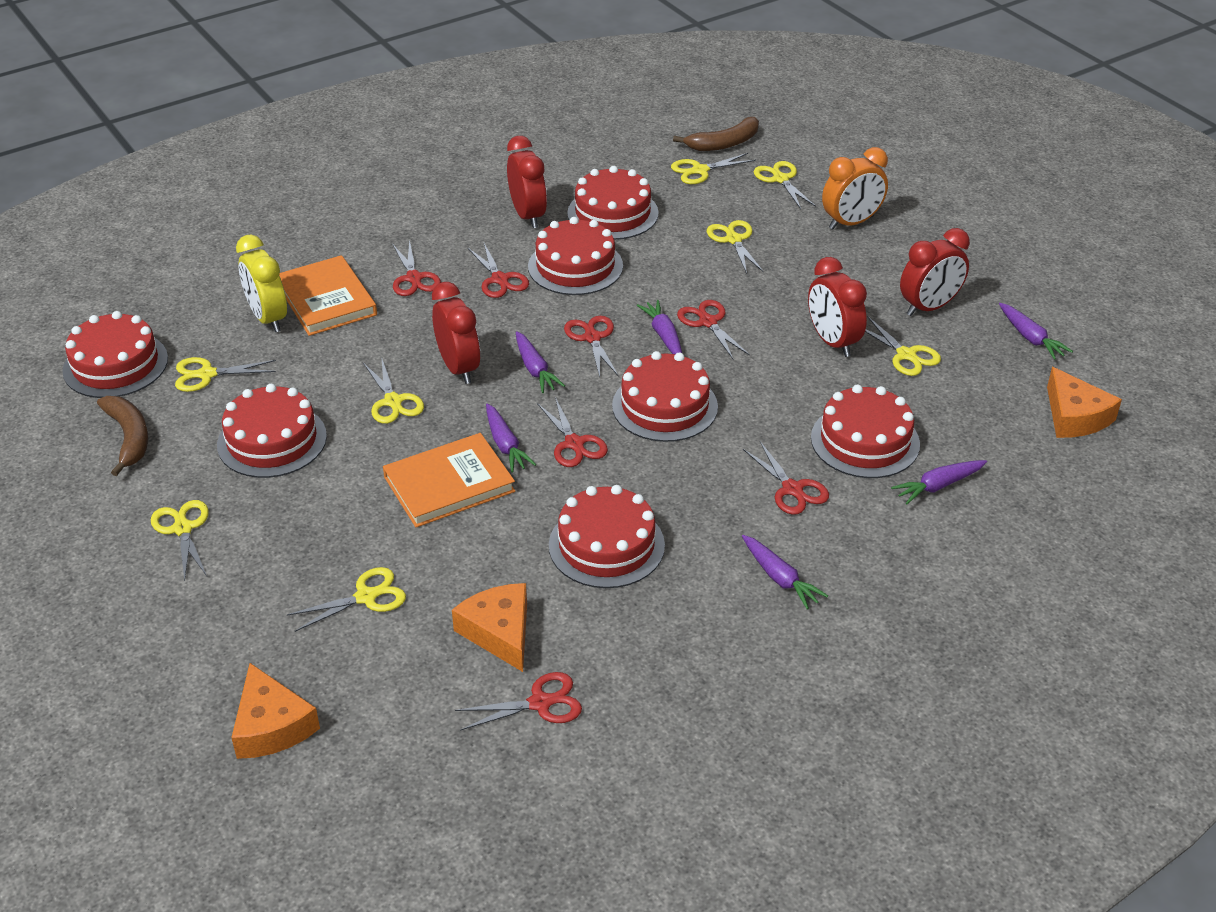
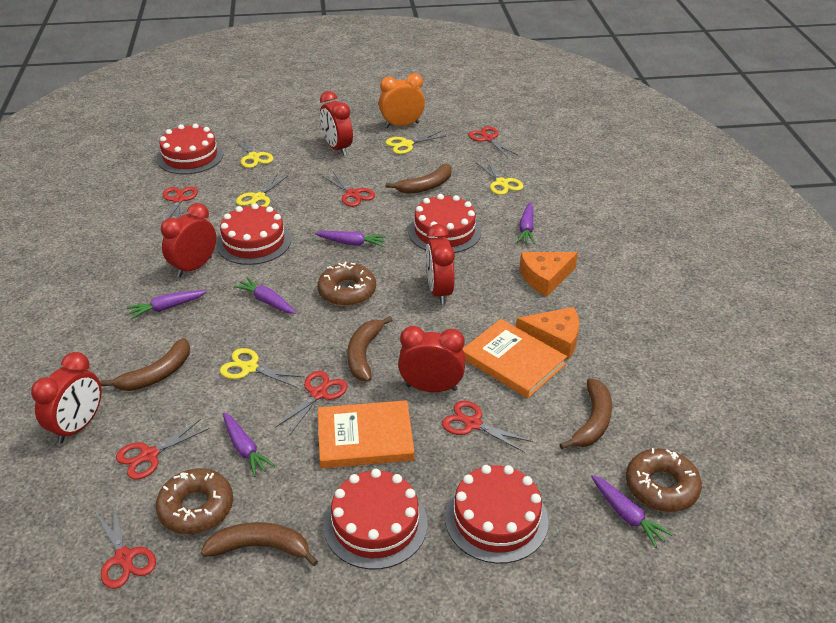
brown banana: [97,396,148,476] [673,117,759,151] = 2 -> [100,338,190,391] [201,522,318,566] [347,316,392,382] [386,163,452,194] [560,378,612,449] = 5
brown donut: none = 0 -> [156,468,233,534] [317,261,376,306] [626,448,702,512] = 3
orange cheese: [231,663,320,759] [452,583,527,672] [1047,367,1122,438] = 3 -> [516,307,579,360] [520,252,578,296] = 2
red cake: [63,311,168,398] [217,384,327,478] [528,217,623,295] [549,485,665,588] [567,166,659,240] [612,351,718,442] [811,384,920,478] = 7 -> [157,123,223,174] [216,203,291,265] [324,469,428,570] [408,194,481,253] [445,465,549,564] = 5
red clock: [432,282,480,384] [507,136,547,228] [808,257,867,357] [900,228,970,316] = 4 -> [31,352,102,444] [161,203,216,277] [320,91,353,156] [398,326,466,392] [426,224,455,305] = 5
yellow clock: [236,235,287,332] = 1 -> none = 0
yellow scissors: [151,500,209,581] [175,357,276,392] [287,567,406,632] [363,357,424,424] [671,153,756,184] [707,220,764,274] [754,161,816,209] [865,317,941,376] = 8 -> [220,348,304,388] [234,136,273,168] [236,173,288,207] [386,131,446,154] [476,159,524,195] = 5

